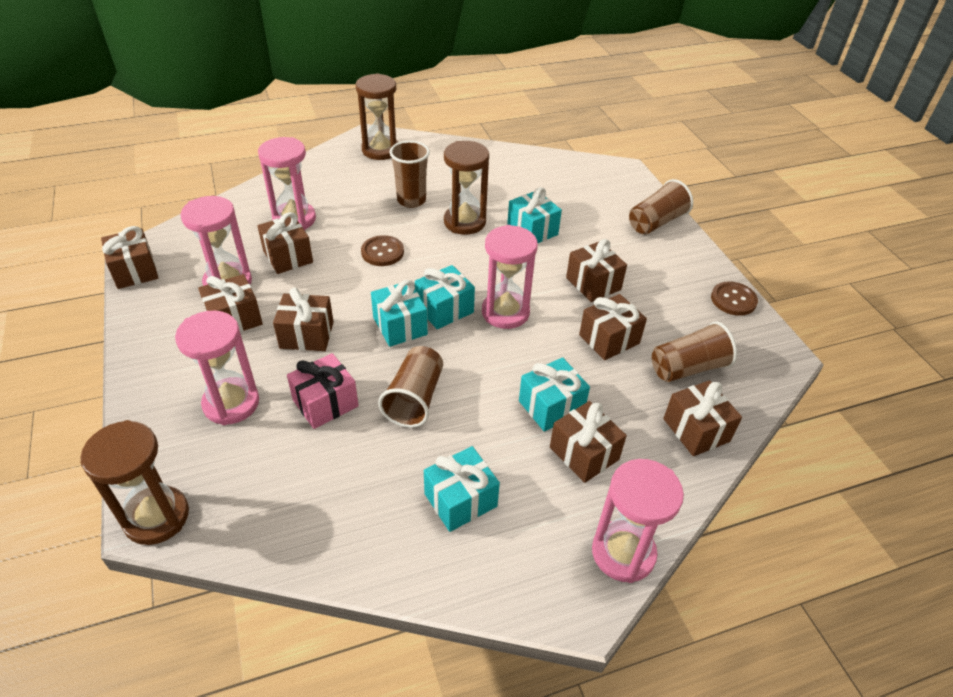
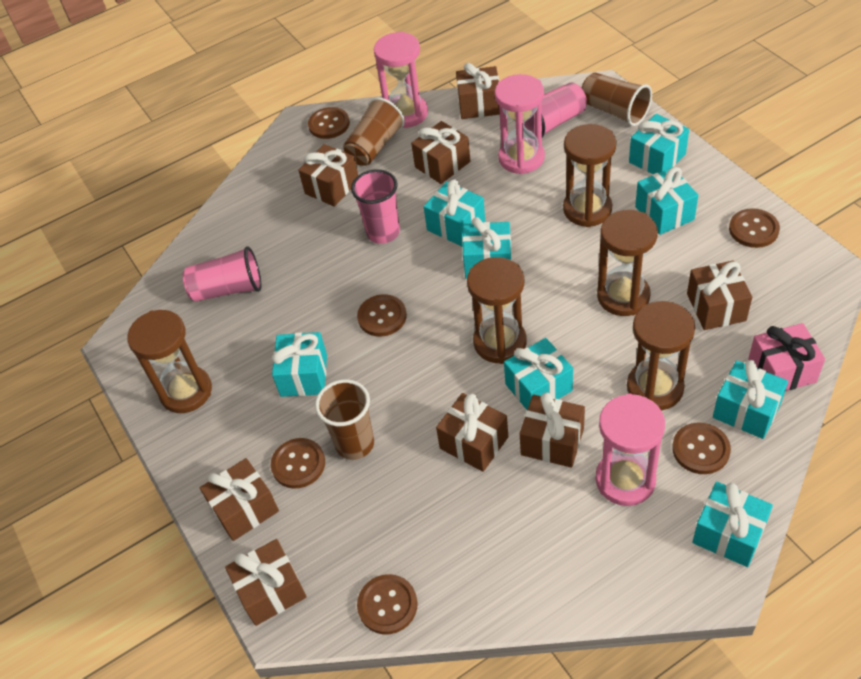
brown button: [361,235,404,266] [711,281,758,316] = 2 -> [271,438,325,488] [308,107,350,139] [357,294,407,336] [357,574,417,634] [672,422,731,474] [729,208,780,248] = 6
brown cup: [378,346,443,428] [389,141,430,208] [629,179,693,235] [652,321,737,382] = 4 -> [315,379,374,460] [343,97,405,166] [582,73,652,126] = 3
brown hourglass: [80,420,189,545] [356,73,398,160] [444,141,489,235] = 3 -> [127,310,212,413] [467,257,527,364] [563,124,617,227] [597,210,658,316] [627,301,695,410] = 5
pink cup: none = 0 -> [183,246,261,302] [351,169,400,244] [524,82,587,138] = 3
pink hourglass: [175,311,259,425] [181,196,252,286] [258,137,316,230] [482,225,538,329] [592,459,684,583] = 5 -> [374,32,428,128] [495,74,545,174] [596,394,665,506] = 3
turquoise gift: [371,280,428,347] [415,265,475,329] [424,446,500,532] [507,187,562,243] [519,357,590,431] = 5 -> [272,332,327,397] [424,179,485,247] [462,217,512,279] [504,338,573,410] [629,114,689,174] [635,167,698,235] [693,482,773,567] [713,360,788,439] = 8

